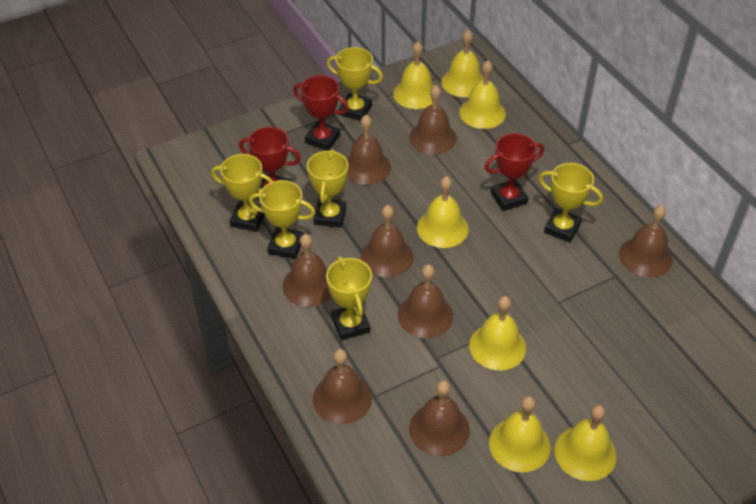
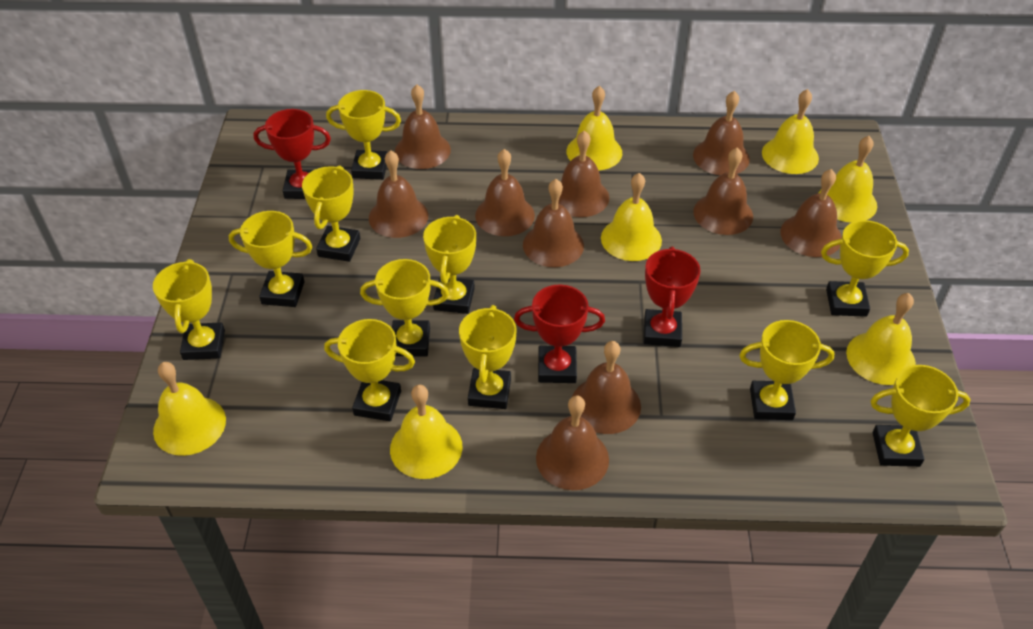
brown bell: [282,234,332,307] [313,349,372,424] [346,115,391,185] [361,205,414,277] [398,264,453,338] [409,85,457,154] [409,380,470,456] [619,205,673,278] = 8 -> [369,150,428,238] [395,84,451,169] [475,149,535,236] [523,179,584,267] [536,396,609,490] [551,131,609,217] [572,341,641,434] [693,91,750,175] [693,148,753,235] [780,169,842,257] = 10
yellow trophy: [211,154,273,232] [249,180,315,259] [307,149,348,228] [326,256,372,340] [327,47,383,121] [539,163,603,242] = 6 -> [153,259,225,360] [229,211,312,307] [302,165,360,262] [324,319,415,421] [326,90,401,180] [360,259,449,357] [423,215,476,314] [459,305,516,409] [739,320,835,420] [821,220,909,317] [870,365,971,467] = 11

